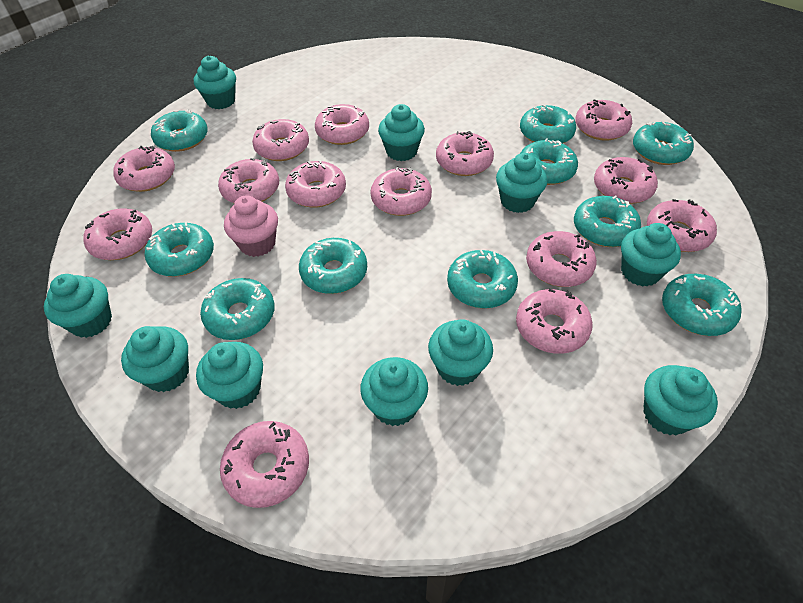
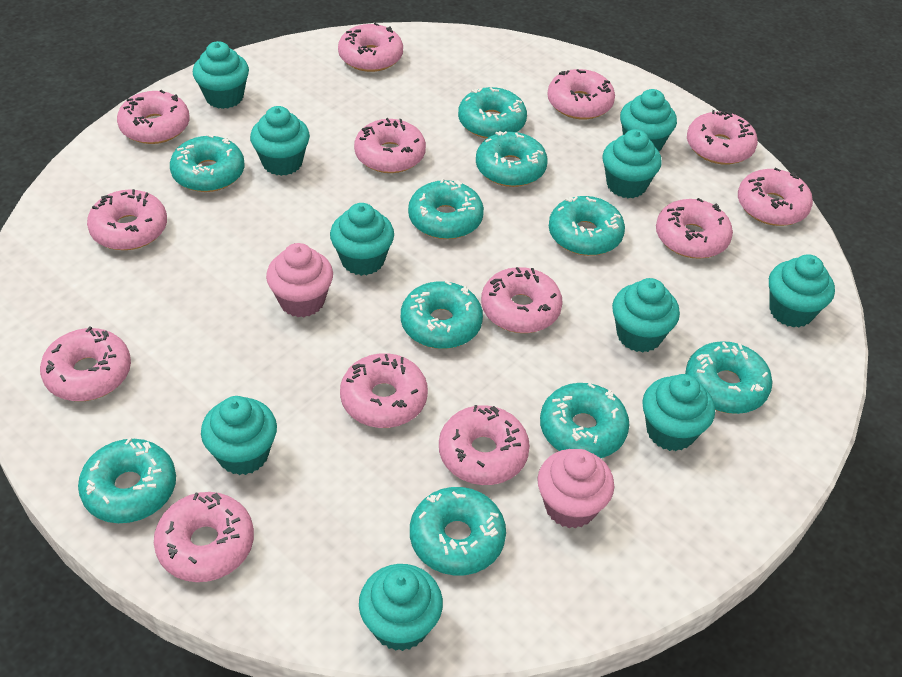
pink cupcake: [224,195,278,257] = 1 -> [266,243,333,317] [537,449,614,529] = 2
pink donut: [84,208,152,260] [113,146,175,192] [218,158,279,203] [220,421,309,508] [252,119,309,161] [285,160,346,208] [315,104,369,145] [370,167,432,216] [436,131,494,176] [516,289,593,354] [526,231,597,287] [575,99,632,141] [594,157,658,204] [647,199,717,252] = 14 -> [40,326,131,401] [87,189,167,250] [117,90,190,144] [154,492,254,582] [338,23,403,72] [340,353,428,428] [354,118,426,173] [439,405,530,485] [481,267,563,333] [547,69,615,119] [656,198,733,259] [687,110,758,165] [738,167,813,226] = 13

